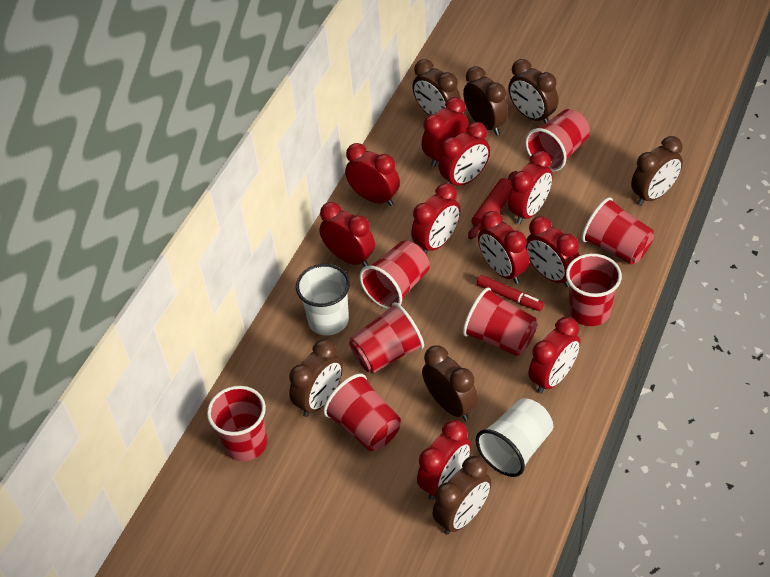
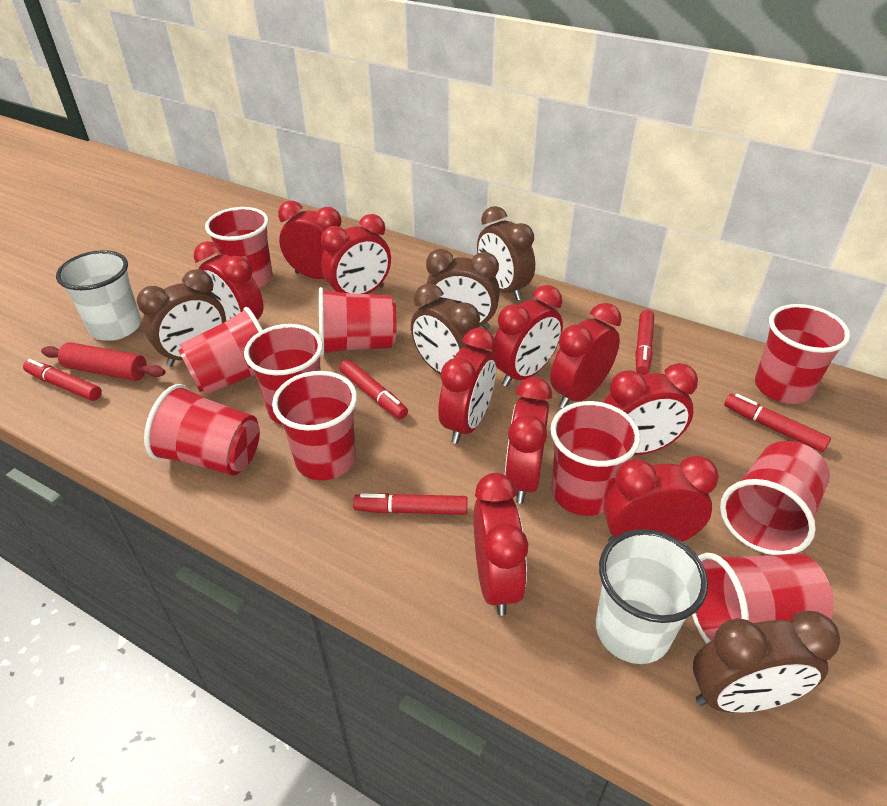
brown clock: [289,339,343,417] [412,59,461,115] [422,345,478,421] [433,456,491,535] [463,66,508,135] [508,59,559,124] [631,136,683,206] = 7 -> [137,269,226,367] [411,283,484,374] [426,249,500,330] [477,206,535,301] [693,611,841,713] = 5
red cup: [207,386,267,461] [323,373,401,451] [349,302,424,374] [360,241,430,309] [463,287,537,356] [525,109,590,172] [566,254,622,326] [582,197,654,265] = 8 -> [144,384,260,475] [178,307,263,395] [205,207,273,288] [244,324,323,425] [272,371,357,480] [319,287,397,356] [550,401,640,516] [692,553,834,643] [720,441,830,555] [755,304,850,404] = 10
red marker: [477,275,544,311] = 1 -> [23,359,102,401] [339,359,408,419] [353,493,467,515] [635,310,654,375] [724,394,831,452] = 5

